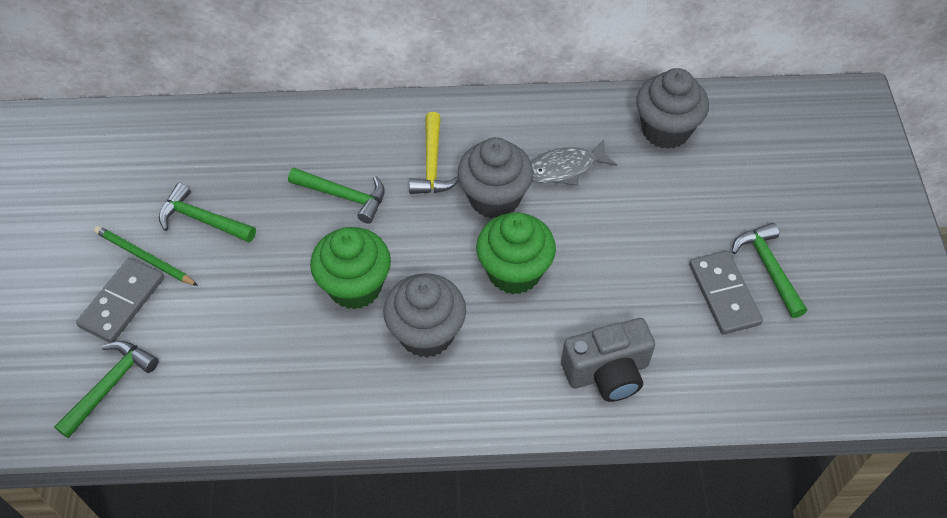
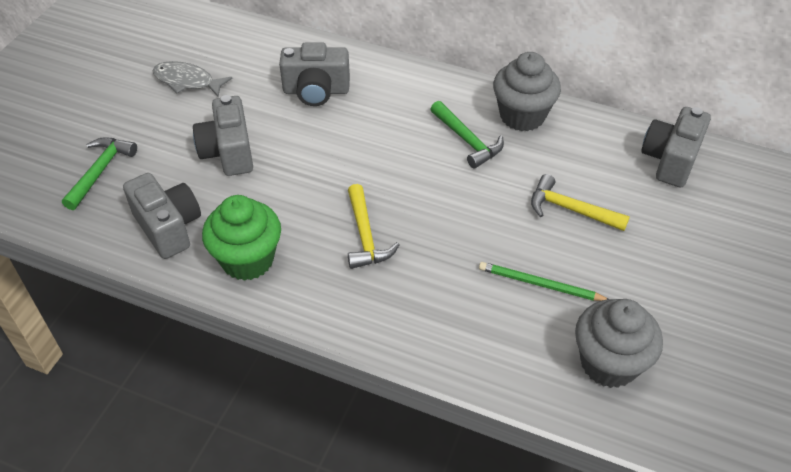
green cupcake: [310,227,391,309] [476,212,556,294] = 2 -> [202,195,281,281] = 1
green hammer: [54,341,159,438] [159,183,256,242] [288,168,385,224] [732,223,807,318] = 4 -> [62,137,137,210] [430,101,504,169] = 2
grey camera: [561,318,655,402] = 1 -> [123,173,201,259] [193,95,253,176] [279,42,350,106] [641,107,711,188] = 4
grey cupcake: [383,273,466,358] [458,137,533,219] [636,68,709,149] = 3 -> [493,52,561,131] [575,299,663,388] = 2
grey domino: [76,258,164,343] [689,251,763,334] = 2 -> none = 0
yellow hammer: [409,112,459,194] = 1 -> [348,184,400,269] [531,174,630,231] = 2

